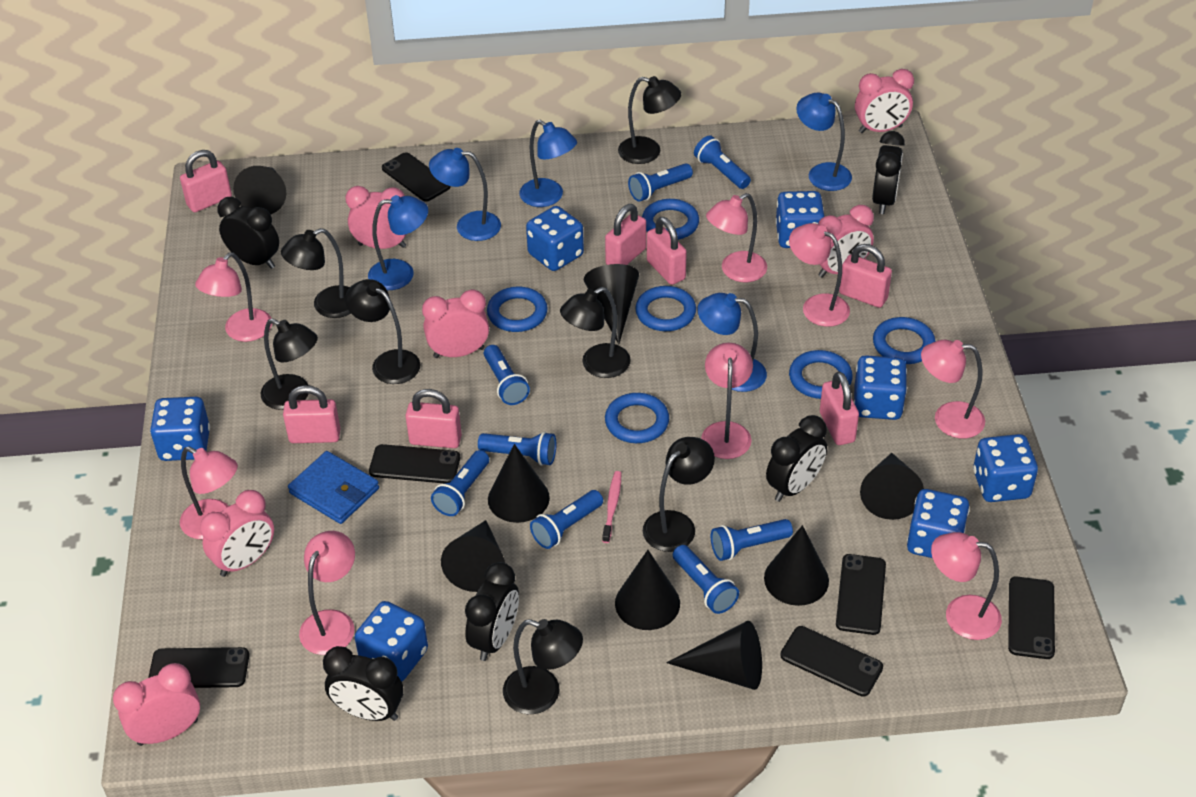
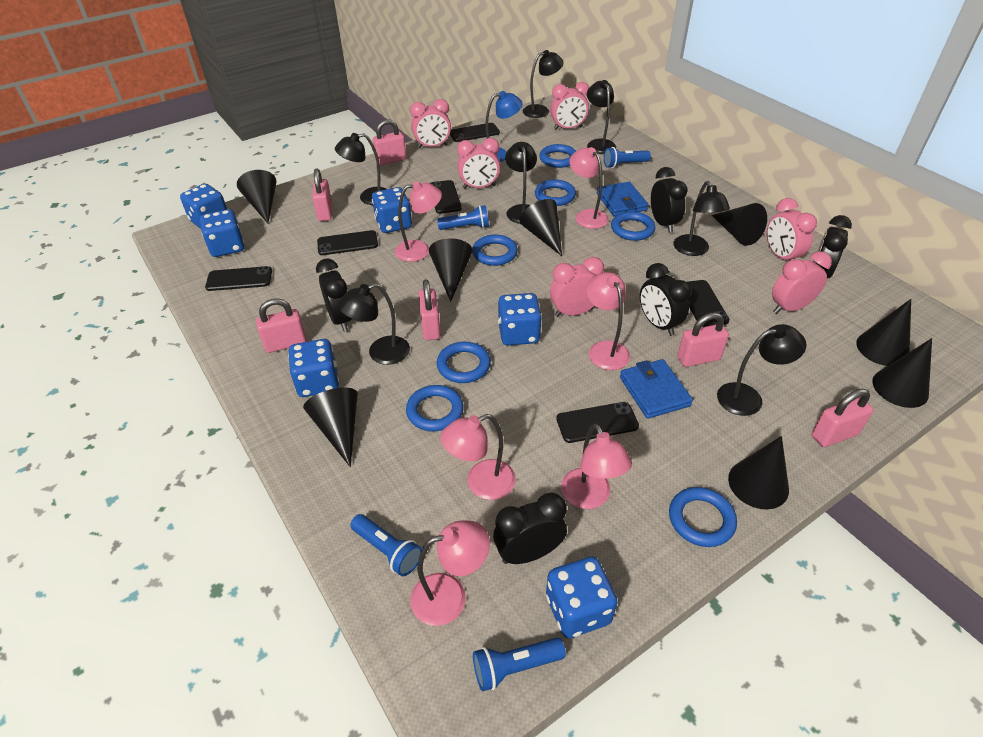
blue dice: [150,397,210,461] [355,601,428,681] [526,206,584,271] [775,191,825,248] [854,355,907,420] [907,489,969,558] [973,434,1038,502] = 7 -> [180,184,227,229] [200,209,244,257] [288,339,339,397] [372,187,412,233] [498,293,542,345] [546,556,618,638] = 6
blue flashlight: [431,450,489,516] [478,432,556,466] [484,345,530,405] [530,490,603,549] [628,163,693,202] [673,545,739,614] [694,135,751,189] [711,519,793,561] = 8 -> [350,514,422,576] [437,205,489,230] [473,637,566,692] [604,147,651,168] = 4
blue lamp: [368,195,428,290] [429,148,501,241] [519,120,577,207] [697,293,767,392] [796,93,852,191] = 5 -> [486,91,522,162] = 1
blue ring: [487,287,548,332] [605,393,669,443] [635,286,696,331] [642,199,699,240] [789,350,853,399] [873,317,935,364] = 6 -> [406,385,464,431] [437,342,491,383] [472,235,518,266] [535,180,576,206] [539,144,576,168] [611,211,655,241] [669,487,737,547] = 7
blue wallet: [288,451,379,524] = 1 -> [597,182,648,217] [620,359,693,419] = 2
pink lamp: [180,446,238,540] [195,252,272,342] [299,531,355,655] [701,343,753,459] [706,193,767,282] [789,223,850,327] [921,340,985,439] [931,532,1002,640] = 8 -> [395,181,442,262] [410,520,490,626] [440,414,516,500] [561,424,632,509] [569,147,609,229] [586,272,630,370] = 6
pink padlock: [180,150,232,212] [283,385,340,443] [405,389,462,448] [605,204,646,265] [647,217,687,285] [820,372,859,445] [839,244,892,308] = 7 -> [256,298,307,353] [312,168,332,221] [372,119,406,166] [418,279,441,340] [677,313,729,367] [812,389,873,447] = 6
pink toothbrush: [602,471,621,543] = 1 -> none = 0

